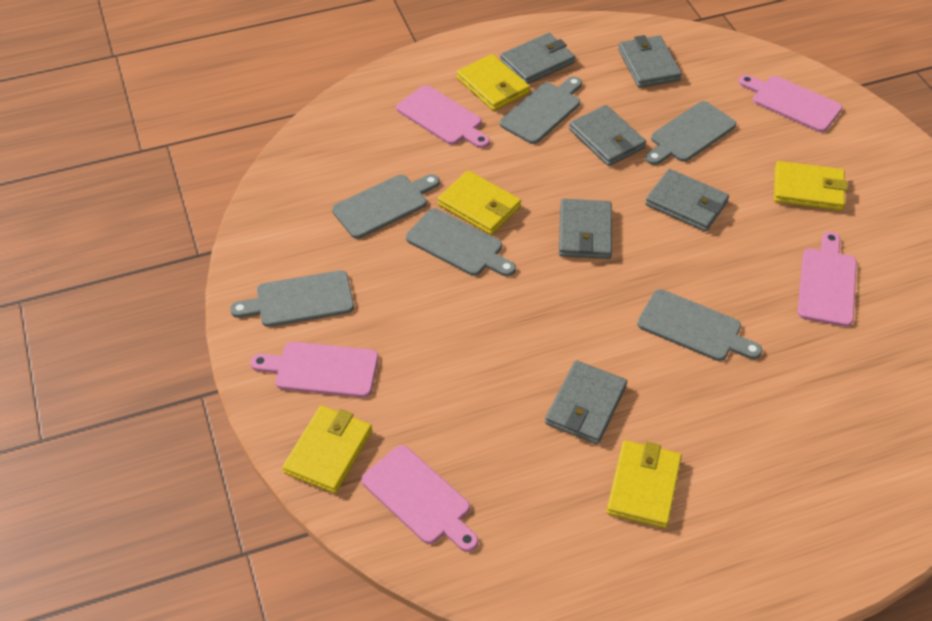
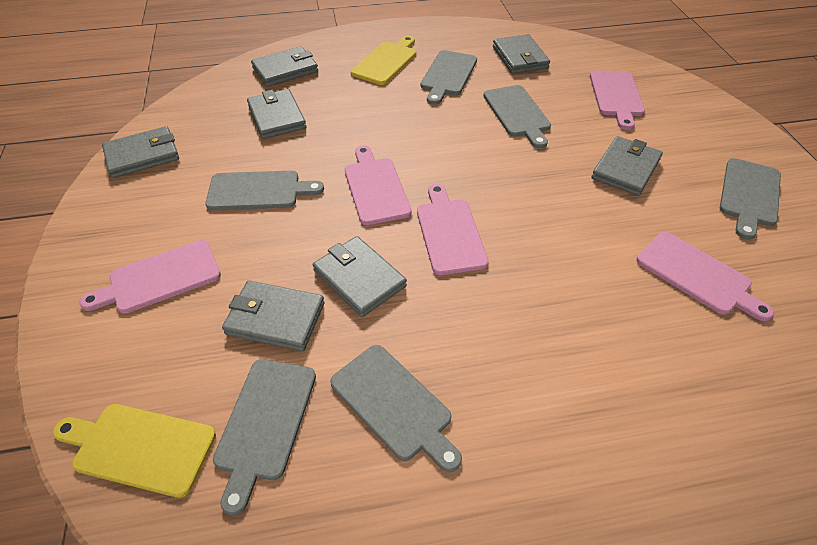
grey wallet: [500,33,575,84] [545,361,627,444] [559,199,612,259] [569,105,646,166] [618,35,682,88] [645,169,729,232] = 6 -> [102,126,179,178] [222,280,325,351] [247,89,306,139] [251,46,318,87] [313,236,407,317] [493,34,550,74] [591,136,663,196] = 7
yellow cutting board: none = 0 -> [53,404,216,498] [351,36,416,85] = 2
yellow wallet: [282,406,372,493] [438,170,521,235] [457,54,530,111] [606,440,682,528] [774,161,848,211] = 5 -> none = 0

